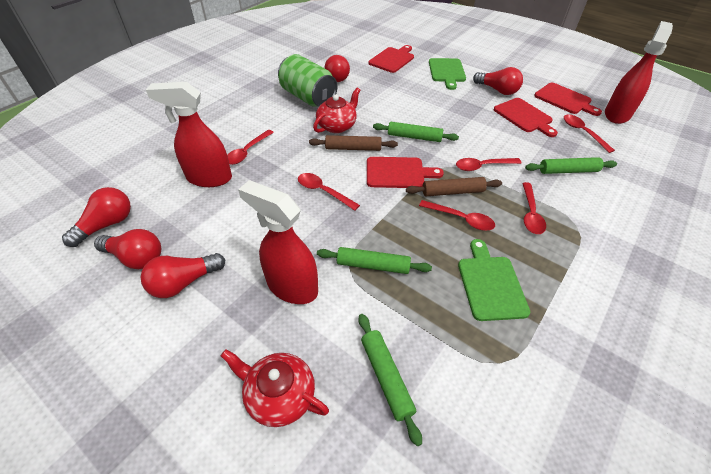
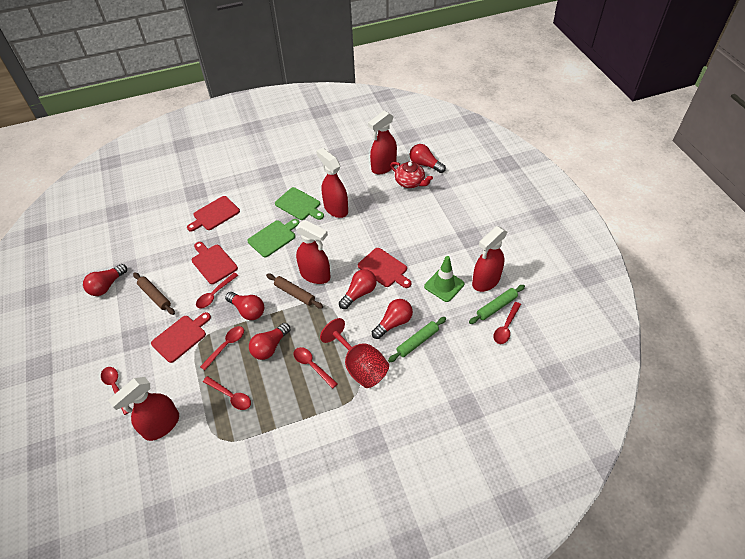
green can: [278,54,337,107] = 1 -> none = 0
green rolling pin: [317,247,432,274] [358,314,422,446] [373,122,459,142] [525,157,617,174] = 4 -> [388,317,446,362] [469,285,525,324] = 2
green traffic cone: none = 0 -> [424,256,464,302] = 1
red goblet: none = 0 -> [320,318,389,388] = 1
red light bulb: [62,187,131,247] [94,229,161,269] [140,253,225,298] [325,55,350,82] [473,67,523,95] = 5 -> [83,264,127,296] [225,292,264,320] [249,323,291,360] [339,269,377,309] [372,299,413,339] [410,144,446,173] = 6
red spray bottle: [146,82,232,187] [238,180,318,304] [605,21,673,124] = 3 -> [108,377,179,441] [296,220,330,284] [316,148,348,218] [368,111,397,174] [472,226,507,292] = 5
red teapot: [221,349,329,427] [313,88,360,133] = 2 -> [390,162,433,188] = 1

